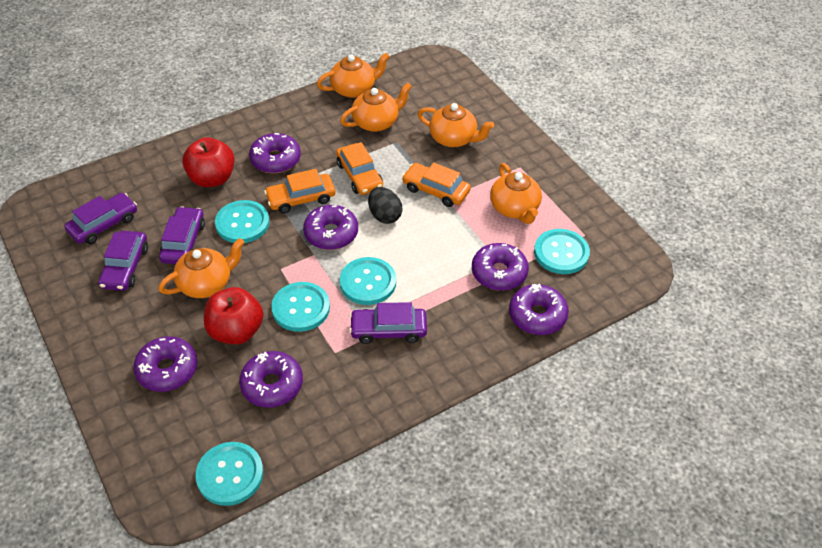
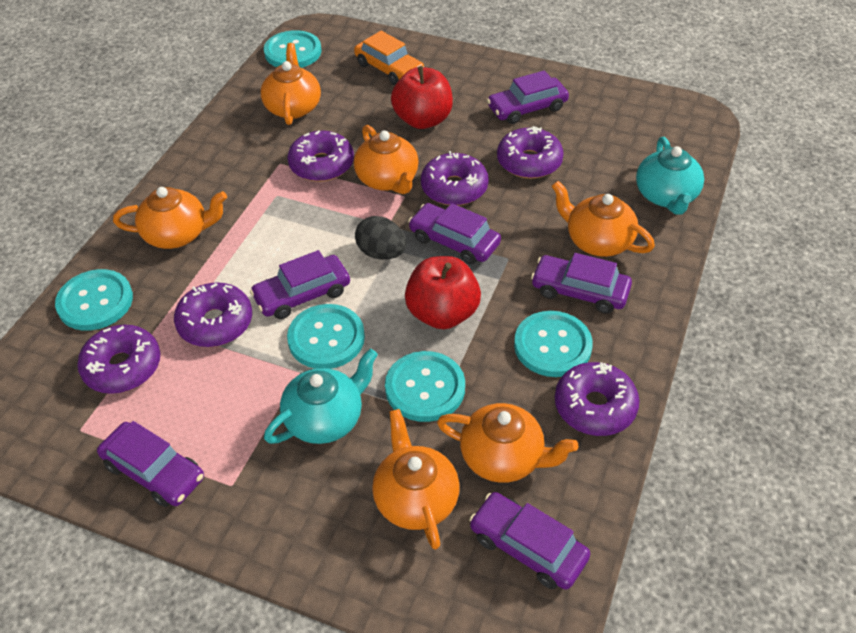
orange car: [264,169,335,213] [336,142,383,195] [402,163,471,207] = 3 -> [354,31,424,85] = 1
orange teapot: [158,238,245,298] [317,53,390,98] [340,83,412,132] [418,103,494,147] [490,163,542,224] = 5 -> [113,187,227,249] [260,43,321,125] [354,125,419,194] [372,409,459,550] [437,403,578,483] [552,181,655,257] = 6
purple car: [64,193,137,244] [98,231,148,291] [159,206,205,264] [349,302,427,344] = 4 -> [97,421,204,507] [250,250,350,319] [408,203,501,265] [469,492,590,590] [487,70,569,124] [531,253,632,314] = 6
turquoise teapot: none = 0 -> [264,349,378,444] [636,137,704,215] = 2

